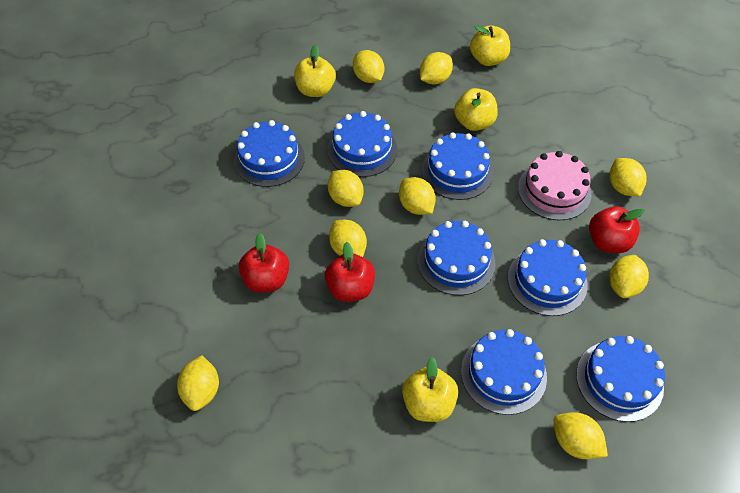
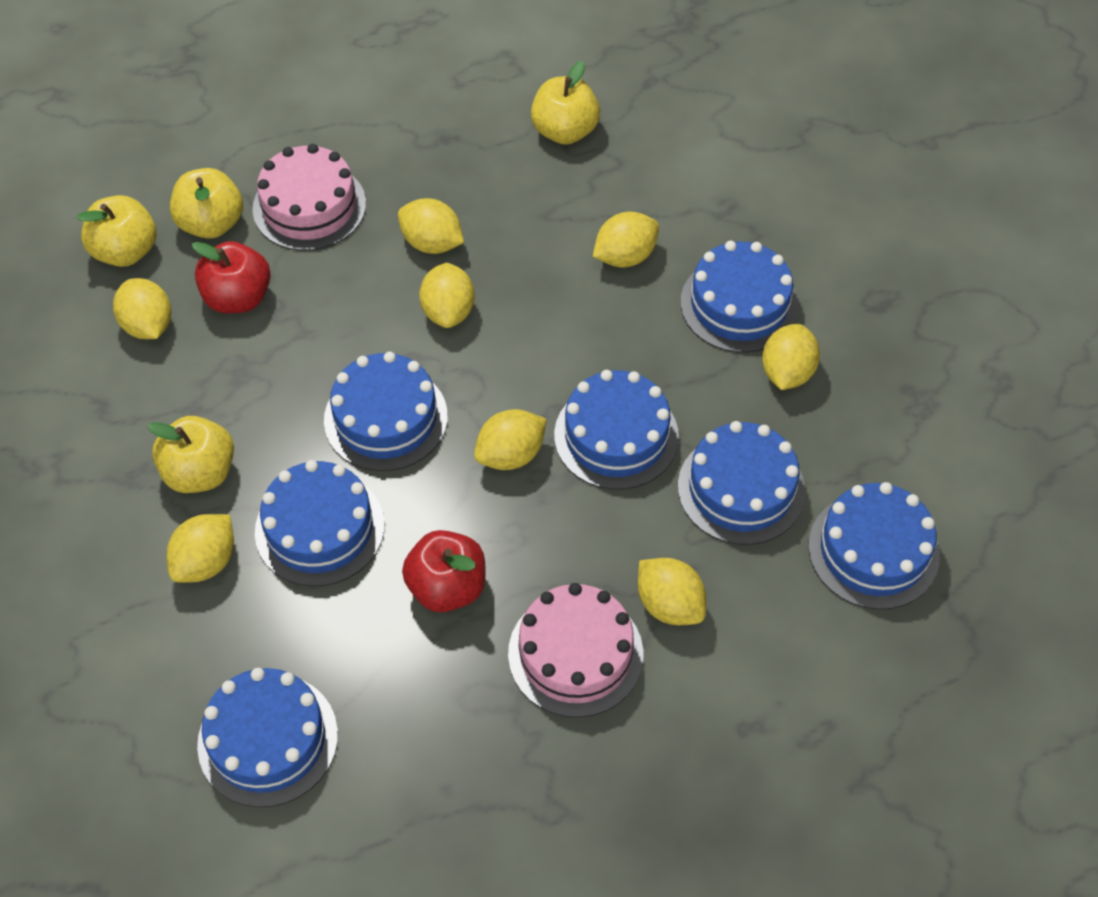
pink cake: [518,151,591,220] = 1 -> [252,144,366,251] [508,583,643,718] = 2
red apple: [239,233,289,293] [325,242,375,302] [589,206,645,253] = 3 -> [192,241,271,314] [402,530,485,612] = 2
yellow lemon: [177,355,219,411] [328,170,364,207] [329,220,367,257] [353,50,384,83] [399,177,436,215] [420,52,453,85] [554,412,608,459] [609,255,649,298] [610,158,647,196] = 9 -> [113,278,171,339] [167,514,234,583] [398,198,464,254] [419,263,475,328] [474,409,547,470] [593,212,659,268] [638,558,706,625] [762,324,820,390] = 8

